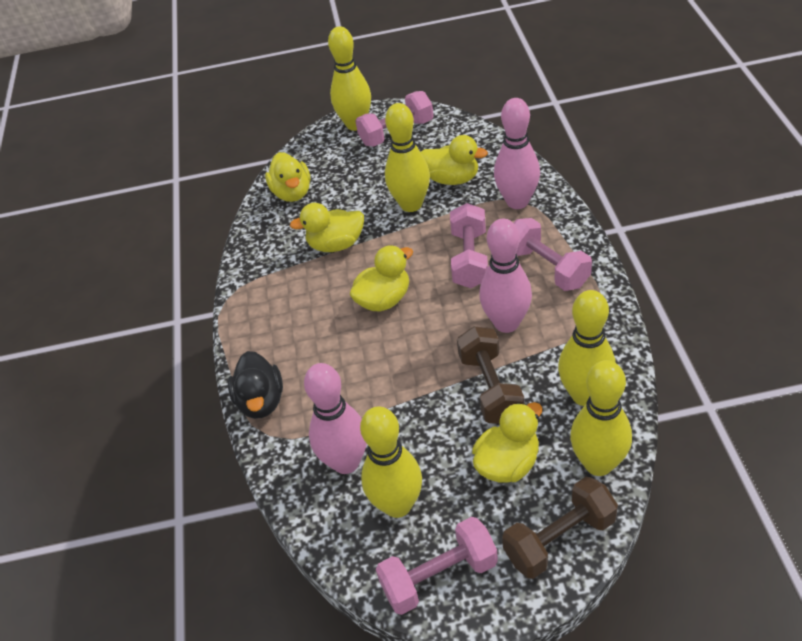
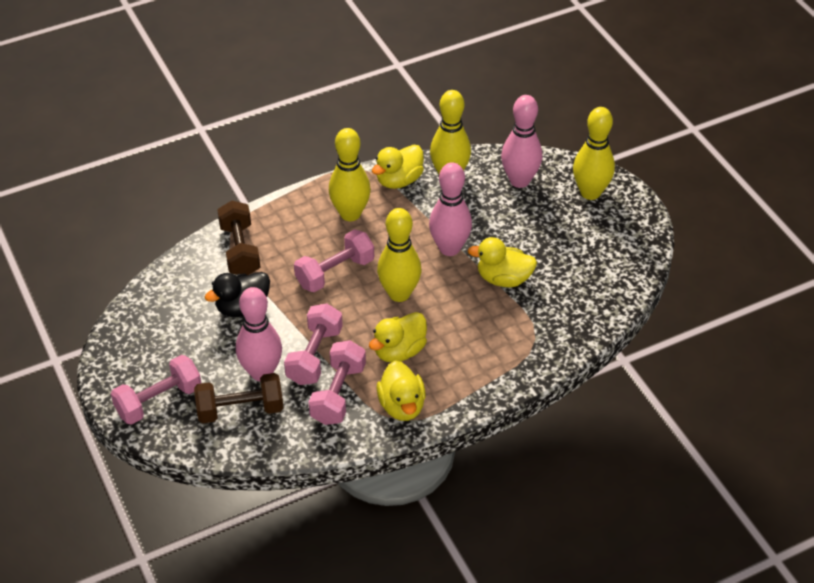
yellow bowling pin: [328,26,371,131] [360,407,422,518] [385,103,430,212] [558,290,616,406] [570,360,632,476] = 5 -> [329,128,371,221] [377,208,421,302] [430,90,471,174] [573,107,615,200] = 4
yellow duck: [265,152,310,202] [290,203,364,252] [350,245,413,312] [421,135,488,185] [472,402,542,483] = 5 -> [369,312,427,362] [372,145,424,189] [377,361,426,421] [468,237,537,287] = 4

